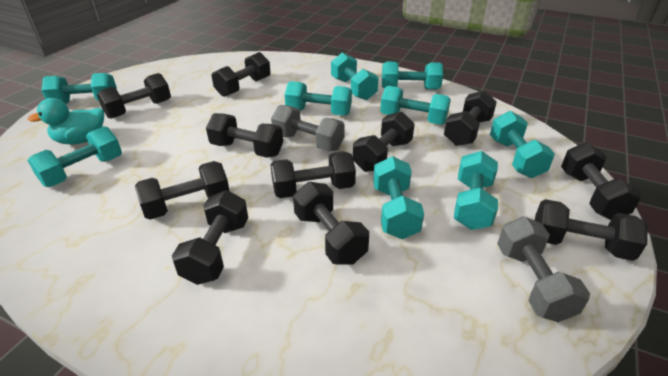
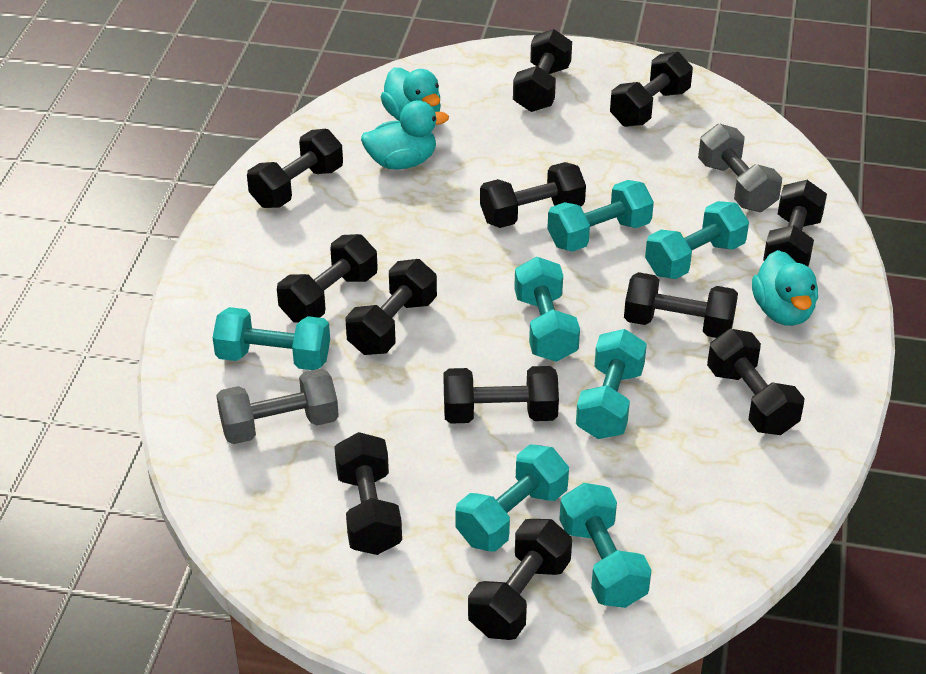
black dumbbell: [97,73,171,119] [135,161,230,220] [172,190,248,285] [206,113,283,158] [211,52,271,97] [270,151,356,198] [293,182,369,265] [353,112,415,172] [444,90,497,146] [535,199,648,261] [561,142,641,220] = 11 -> [247,129,343,208] [277,234,378,323] [334,432,402,555] [345,259,437,355] [443,366,559,424] [468,519,572,640] [480,162,586,228] [513,29,572,112] [610,52,693,127] [624,272,738,338] [707,329,804,435] [763,180,827,266] = 12
turquoise duck: [28,98,104,144] = 1 -> [361,100,449,170] [381,67,441,121] [752,250,818,326] = 3
turquoise dumbbell: [27,126,122,187] [41,73,117,104] [285,81,352,116] [331,53,379,100] [373,156,424,239] [380,86,451,125] [382,62,443,90] [454,151,498,230] [490,111,555,178] = 9 -> [213,307,330,370] [456,444,569,552] [514,257,580,362] [547,180,654,252] [559,483,652,608] [576,329,647,439] [645,201,749,279] = 7

